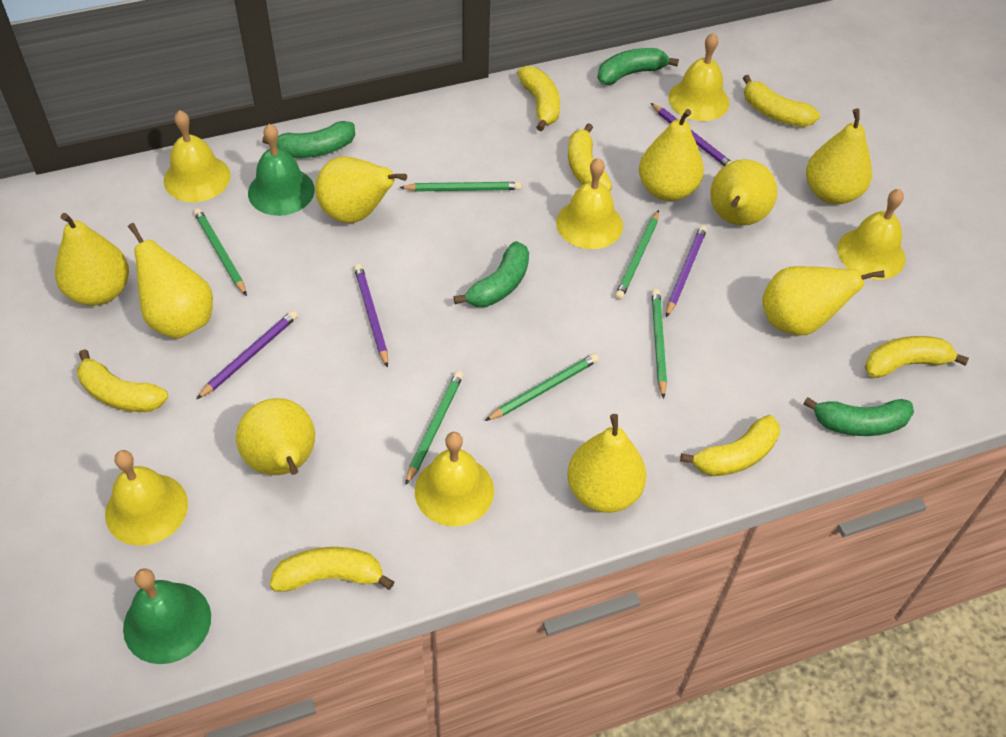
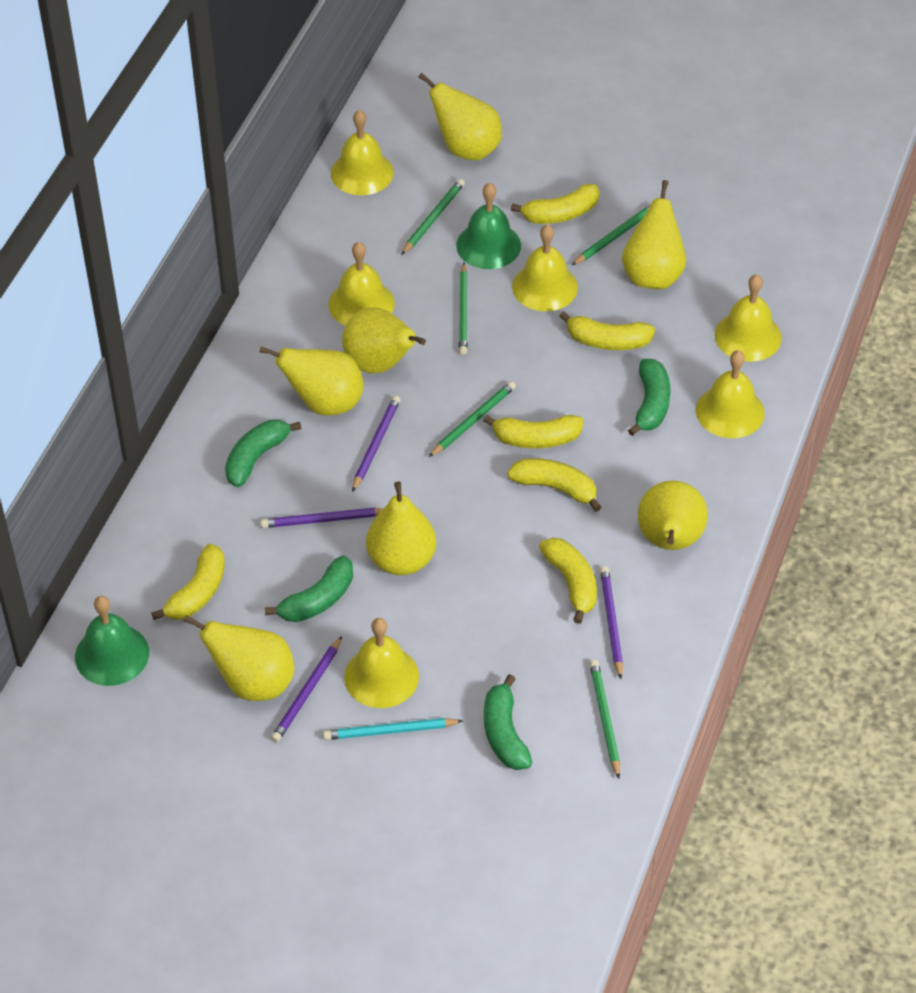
green pencil: [194,208,247,296] [399,182,521,192] [405,371,463,485] [485,354,599,421] [615,210,659,300] [652,289,667,399] = 6 -> [401,179,465,255] [429,381,516,457] [459,262,468,355] [571,204,651,266] [590,660,620,779] = 5
turquoise pencil: none = 0 -> [323,718,463,740] = 1
yellow banana: [77,349,168,412] [270,547,394,592] [517,66,560,131] [568,123,612,192] [680,415,780,476] [743,75,820,127] [865,336,969,378] = 7 -> [151,544,225,620] [483,415,584,448] [507,458,601,512] [511,184,600,224] [539,538,597,624] [559,311,655,350] = 6
yellow pear: [55,213,129,306] [128,223,213,339] [236,398,315,475] [315,157,407,223] [567,414,646,513] [639,109,704,201] [711,159,777,226] [762,266,884,335] [806,109,872,204] = 9 -> [183,615,294,701] [260,346,364,416] [342,308,426,373] [366,482,436,575] [418,73,502,160] [622,180,686,289] [638,480,708,550] = 7

